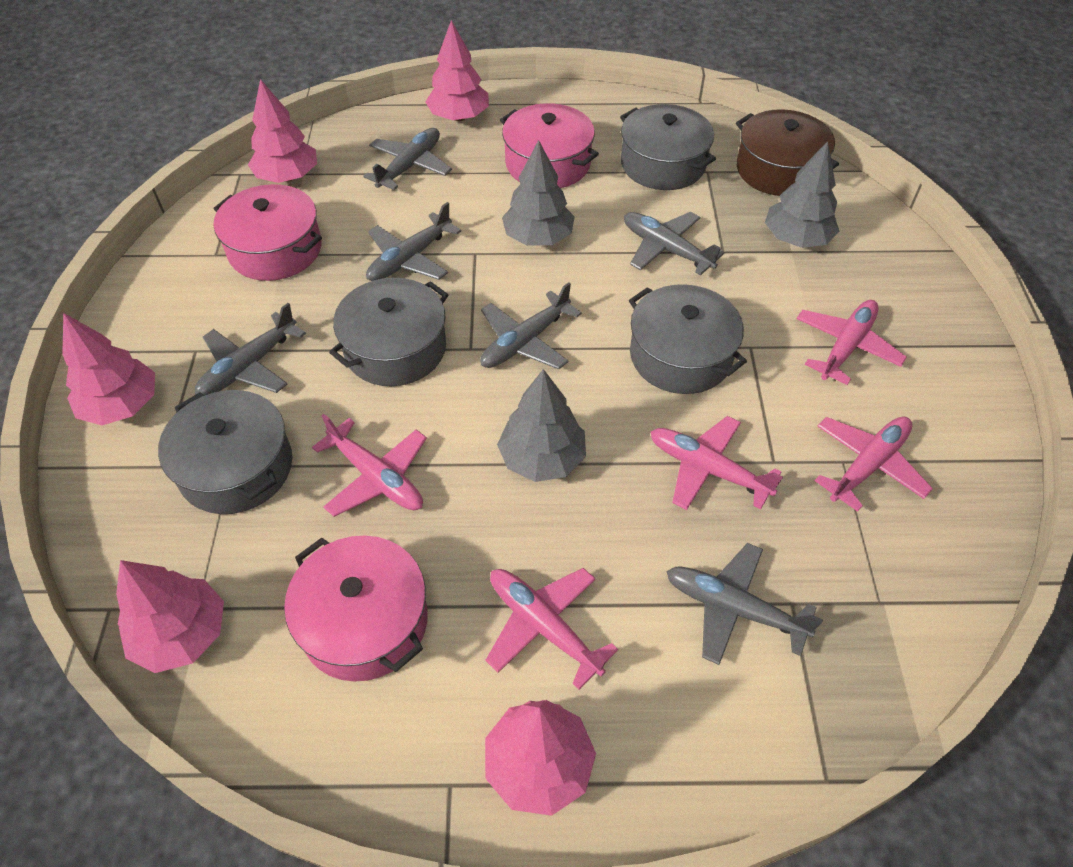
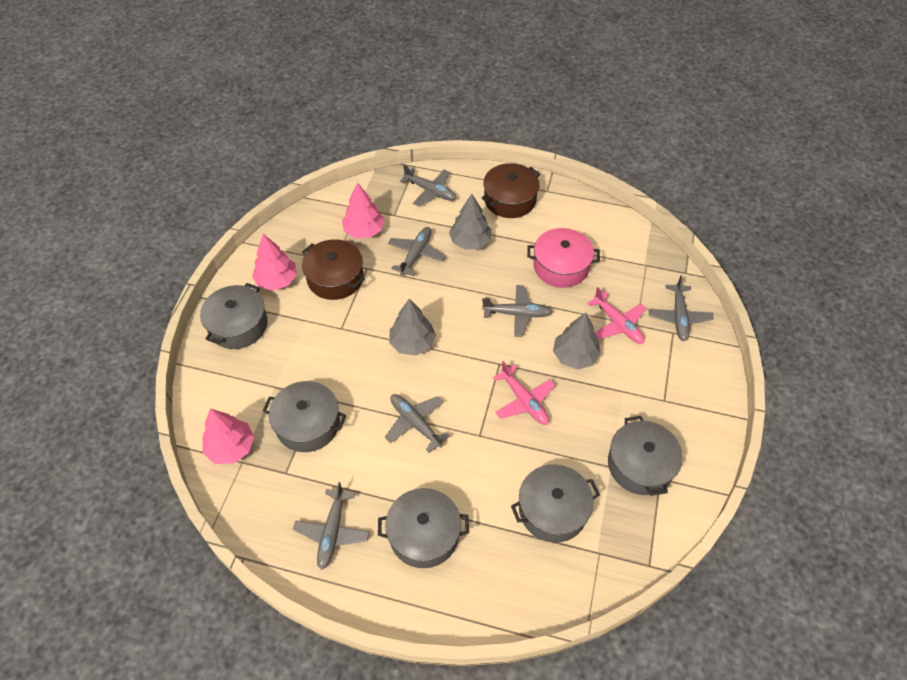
brown pot: [736,109,839,196] = 1 -> [302,239,365,300] [482,163,540,218] = 2
grey pot: [158,390,292,514] [329,278,448,386] [620,104,716,190] [629,284,747,394] = 4 -> [200,283,268,349] [263,381,346,452] [378,488,469,568] [511,464,600,543] [608,416,683,496] = 5
pink plane: [312,414,427,517] [485,568,618,690] [651,416,783,510] [796,300,907,385] [815,416,933,512] = 5 -> [493,361,555,425] [587,287,646,344] = 2
pink pot: [213,184,322,281] [284,536,428,682] [500,103,599,188] = 3 -> [527,228,600,288] = 1
pink tree: [62,313,155,425] [116,560,224,673] [248,79,317,183] [425,20,489,121] [485,700,596,816] = 5 -> [203,408,254,464] [252,234,297,291] [342,182,385,238] = 3

